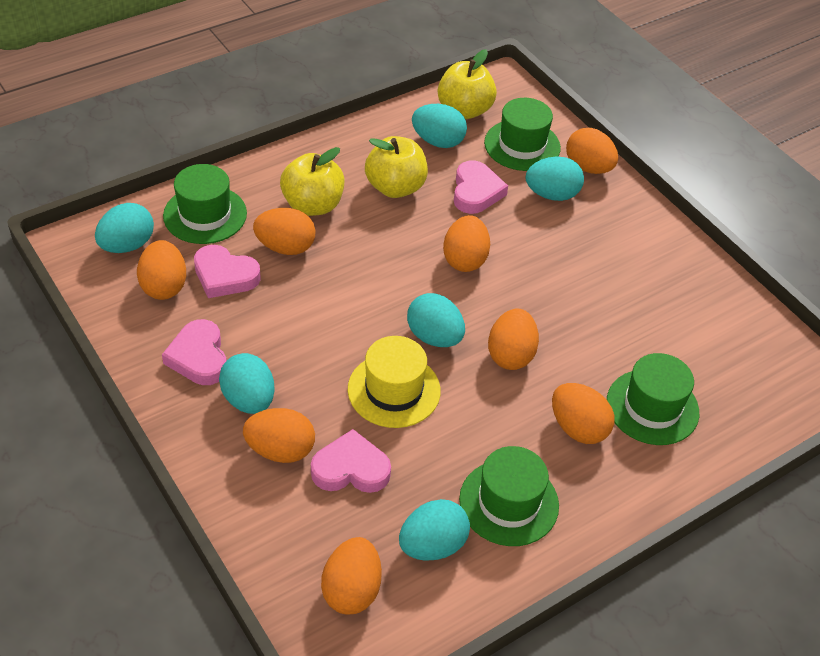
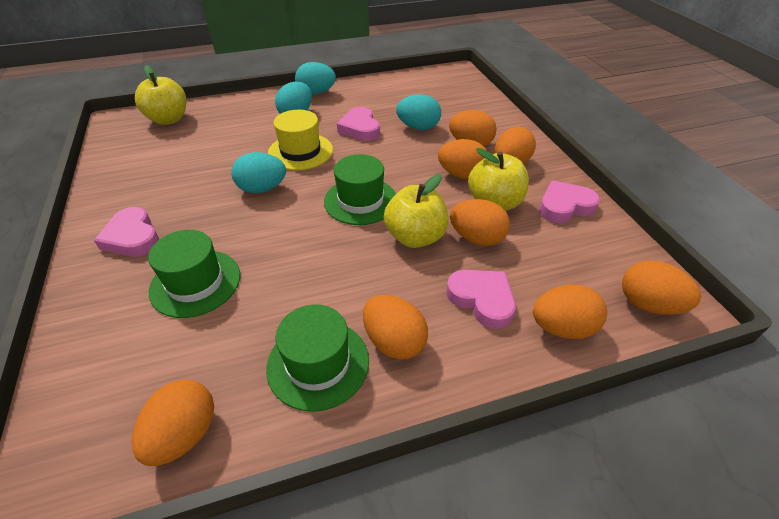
green hat: [163,164,247,244] [459,446,559,546] [484,98,561,171] [607,353,699,445] = 4 -> [148,230,240,318] [266,304,369,412] [324,154,396,225] = 3
turquoise egg: [95,203,154,253] [219,353,275,414] [399,499,470,561] [407,293,465,347] [412,104,467,148] [526,157,584,201] = 6 -> [231,152,286,193] [275,82,312,114] [295,62,336,95] [396,94,441,130] = 4

